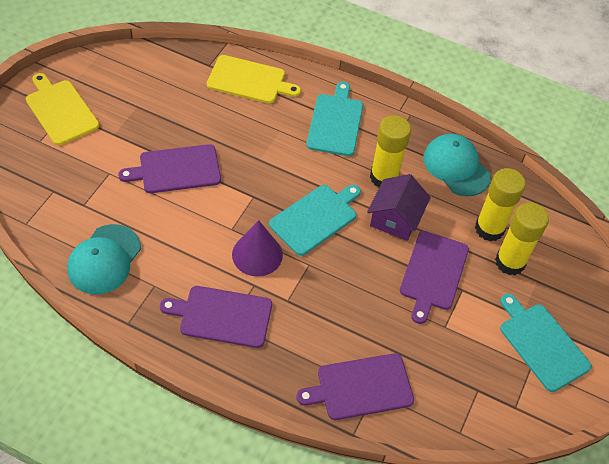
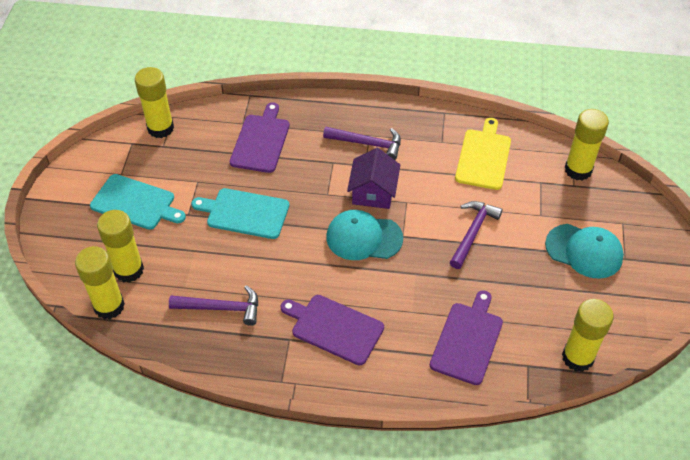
purple cone: [232,220,283,277] = 1 -> none = 0
purple cutting board: [118,144,221,193] [160,286,272,348] [297,353,414,420] [400,231,469,324] = 4 -> [230,103,290,173] [281,295,384,365] [430,290,503,385] = 3
purple hammer: none = 0 -> [169,285,258,326] [323,127,401,160] [450,201,503,269] = 3
turquoise cutting board: [269,185,361,256] [306,82,363,156] [500,294,592,392] = 3 -> [90,174,186,230] [191,188,289,239] = 2
yellow cutting board: [26,73,99,145] [207,55,301,103] = 2 -> [455,118,511,190] = 1
yellow glue stick: [370,115,411,187] [475,168,526,241] [495,202,549,275] = 3 -> [75,246,125,319] [97,210,144,283] [135,67,174,138] [562,299,614,372] [565,109,609,180] = 5

